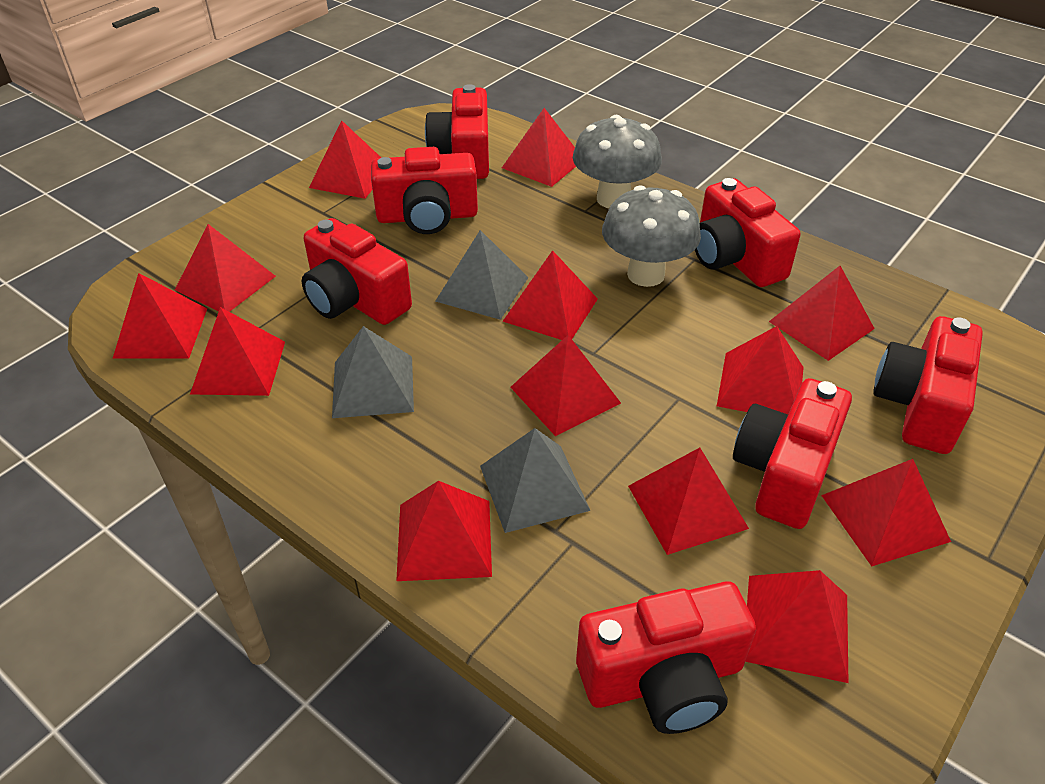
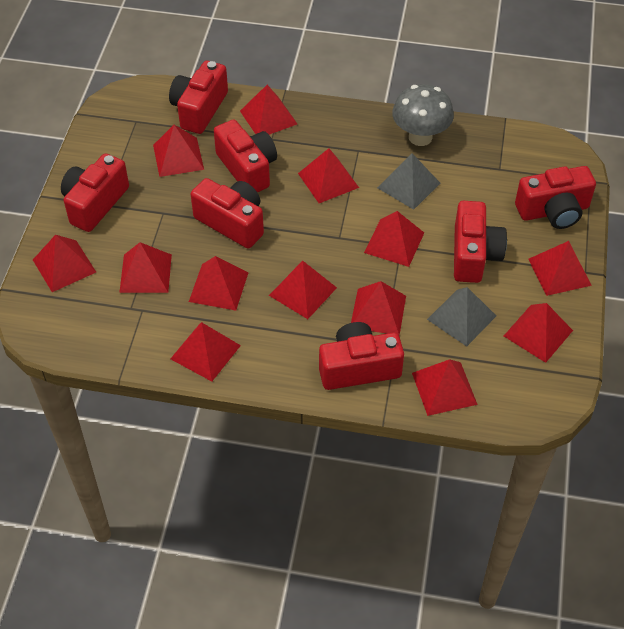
grey mushroom: [573,115,662,208] [602,185,701,287] = 2 -> [392,84,454,146] = 1
grey pyramid: [332,326,414,418] [435,230,529,320] [480,428,591,533] = 3 -> [377,153,440,210] [427,287,496,346] = 2

